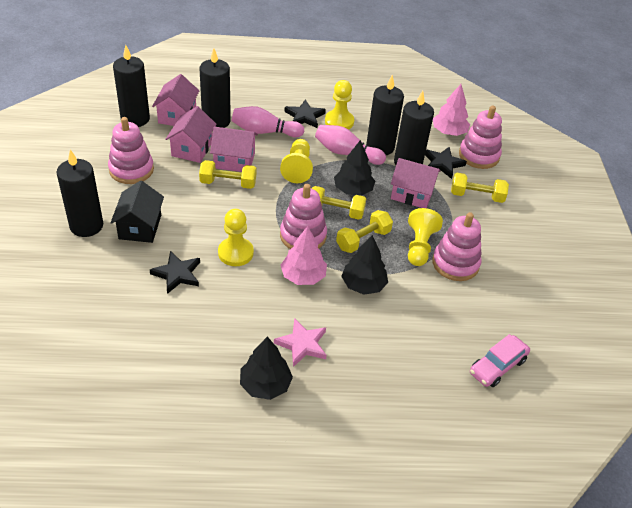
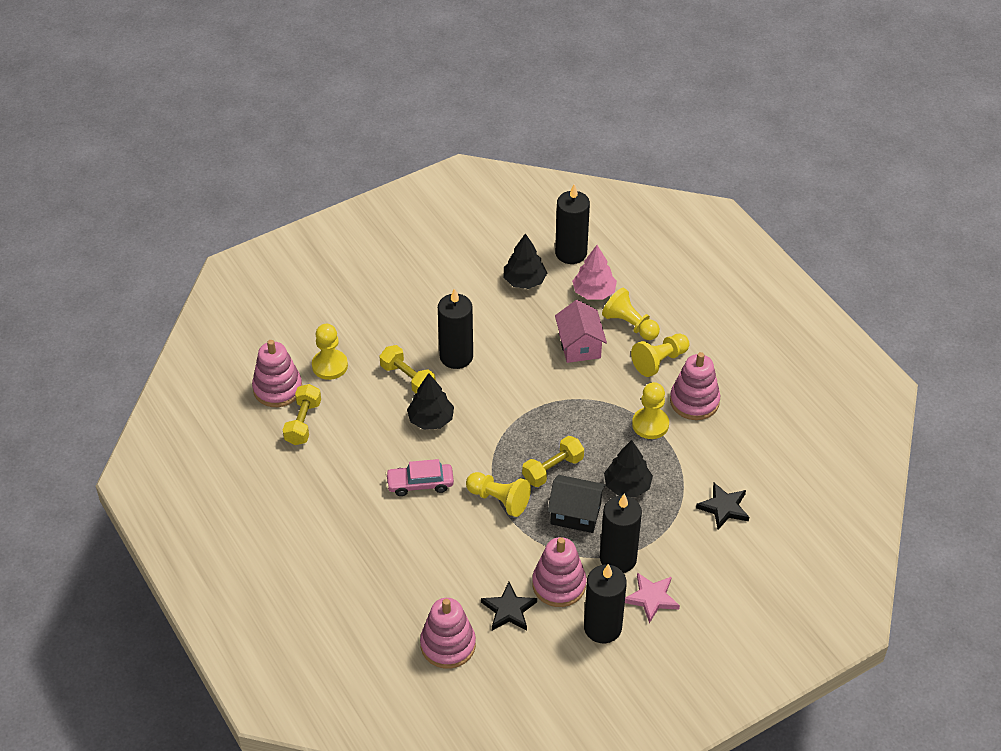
black candle: [56,149,103,237] [113,45,150,127] [200,48,231,128] [366,75,404,155] [394,91,434,165] = 5 -> [438,288,473,369] [555,184,590,264] [584,564,627,643] [600,494,642,573] = 4
black star: [150,251,200,294] [284,99,326,128] [425,147,467,179] = 3 -> [481,582,537,631] [696,483,749,529] = 2
pink bowling pin: [232,106,304,137] [315,125,386,165] = 2 -> none = 0
pink house: [152,74,199,126] [165,106,216,163] [210,127,258,172] [391,158,440,208] = 4 -> [555,300,607,363] = 1
pink tree: [281,226,327,285] [433,84,470,136] = 2 -> [572,245,617,300] = 1
yellow dumbbell: [199,160,256,189] [311,186,366,220] [336,210,393,253] [451,173,509,203] = 4 -> [283,384,321,445] [380,345,435,393] [522,436,584,487] = 3
yellow pawn: [218,209,254,266] [280,139,313,183] [325,80,354,130] [408,208,443,266] = 4 -> [312,324,348,380] [466,472,531,517] [602,288,660,340] [631,334,689,377] [632,382,669,439] = 5

